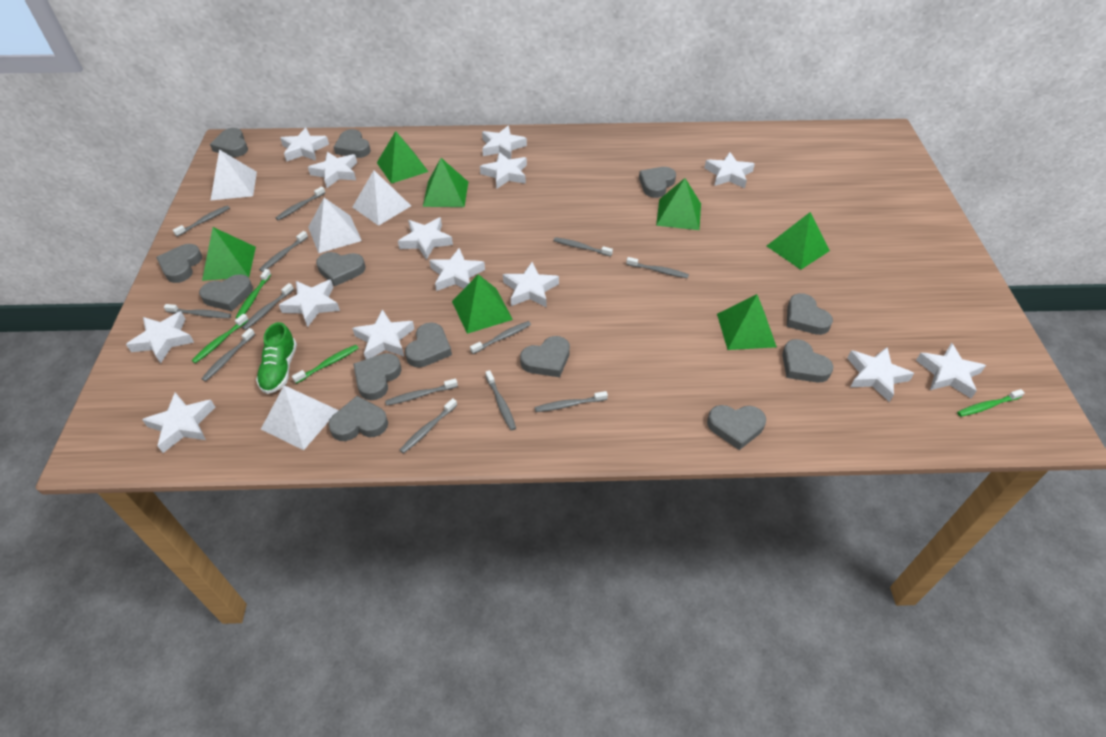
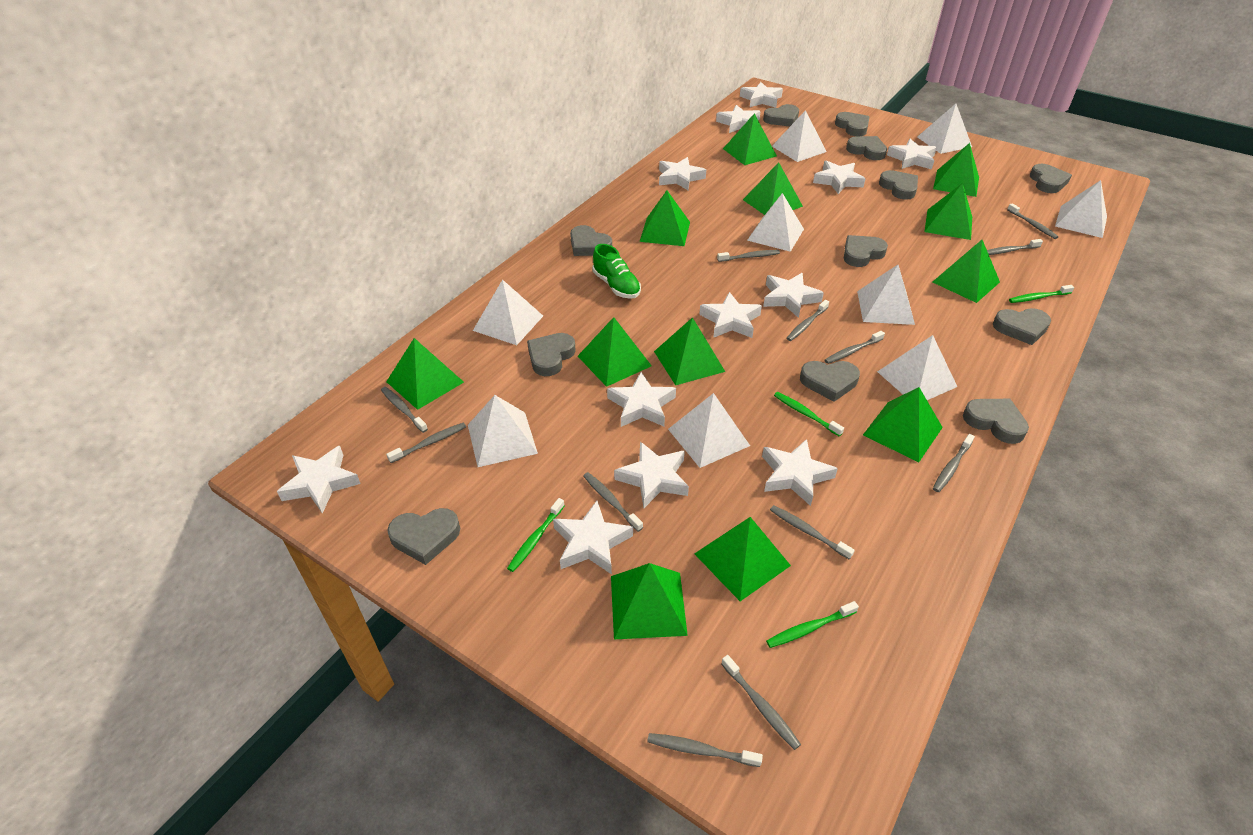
green pyramid: [202,227,256,281] [377,131,429,184] [423,158,468,207] [452,274,513,334] [656,178,701,230] [717,294,777,350] [767,212,830,270] = 7 -> [386,338,464,410] [578,317,652,387] [611,563,688,639] [640,190,690,246] [654,317,725,385] [695,517,791,601] [723,113,777,165] [743,162,803,215] [863,387,943,462] [924,183,972,240] [933,143,979,197] [933,240,1000,303] = 12
grey heart: [156,244,202,283] [199,274,253,311] [210,128,248,157] [316,252,365,286] [328,396,388,441] [334,129,371,158] [353,353,402,400] [405,322,452,368] [520,336,570,377] [639,167,676,198] [707,405,766,450] [782,339,834,383] [787,293,833,335] = 13 -> [387,508,460,565] [527,333,576,376] [570,225,612,256] [763,104,799,126] [800,361,860,402] [835,112,870,136] [844,235,888,267] [846,136,887,160] [879,170,918,200] [963,399,1029,444] [993,308,1051,345] [1030,164,1072,193] = 12
grey toothbrush: [164,304,231,318] [173,205,230,237] [201,328,255,381] [242,283,294,330] [259,231,308,272] [276,186,325,220] [385,378,458,406] [400,398,457,454] [470,321,531,354] [485,370,516,431] [535,391,608,412] [554,237,613,256] [626,257,689,278] = 13 -> [381,387,428,433] [386,422,466,463] [584,472,643,532] [647,733,763,767] [717,250,780,262] [721,655,801,750] [770,505,855,559] [786,300,829,341] [825,331,885,364] [933,434,975,492] [987,239,1043,255] [1007,203,1059,239] = 12
white pyramid: [210,150,257,201] [261,385,338,450] [308,198,362,253] [352,170,411,226] = 4 -> [468,395,538,467] [473,279,543,345] [668,393,750,468] [747,193,804,252] [772,110,827,162] [857,265,915,325] [877,335,957,400] [917,104,972,154] [1055,180,1107,238] = 9
white star: [126,311,194,364] [142,392,215,453] [279,280,340,327] [280,128,329,162] [308,152,357,188] [352,309,414,359] [398,218,453,260] [429,248,485,291] [480,152,527,189] [482,126,527,159] [503,262,559,308] [705,152,755,188] [847,347,914,402] [916,343,986,398] = 14 -> [277,446,361,514] [553,501,633,575] [607,372,676,427] [614,442,689,508] [659,157,706,190] [699,292,762,338] [716,105,761,133] [740,82,783,108] [762,439,838,506] [763,273,824,318] [813,161,866,194] [887,139,937,169] = 12

